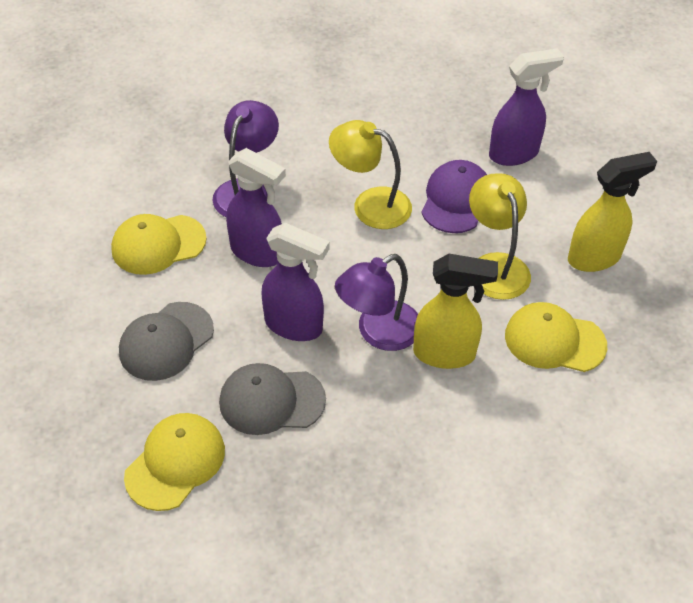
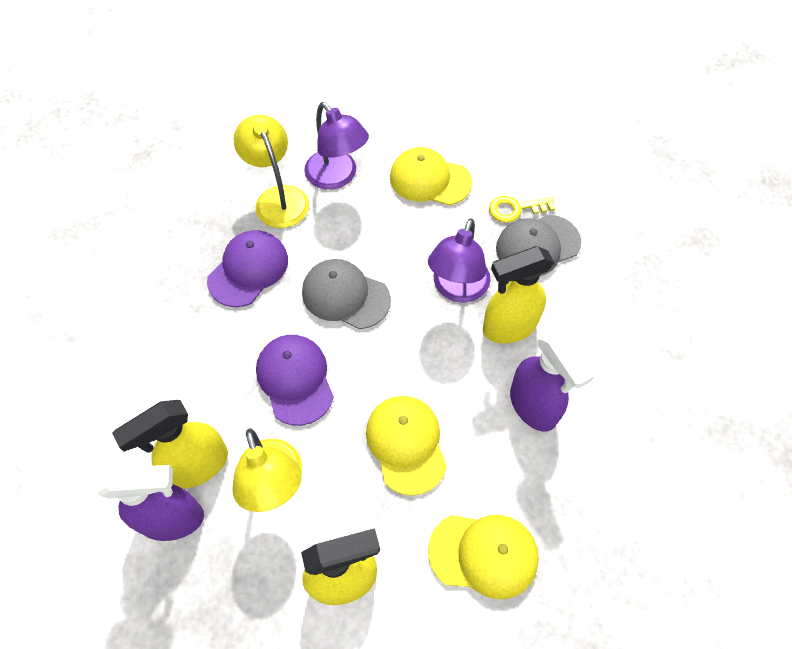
purple cap: [422,160,487,233] = 1 -> [207,230,288,307] [256,335,334,426] = 2
purple spray bottle: [226,148,286,267] [262,223,330,341] [489,48,564,166] = 3 -> [97,465,204,541] [510,328,594,432] = 2
yellow key: none = 0 -> [489,196,555,223] = 1
yellow spray bottle: [413,254,498,369] [568,152,657,272] = 2 -> [112,400,228,488] [301,528,380,605] [483,246,555,344] = 3

